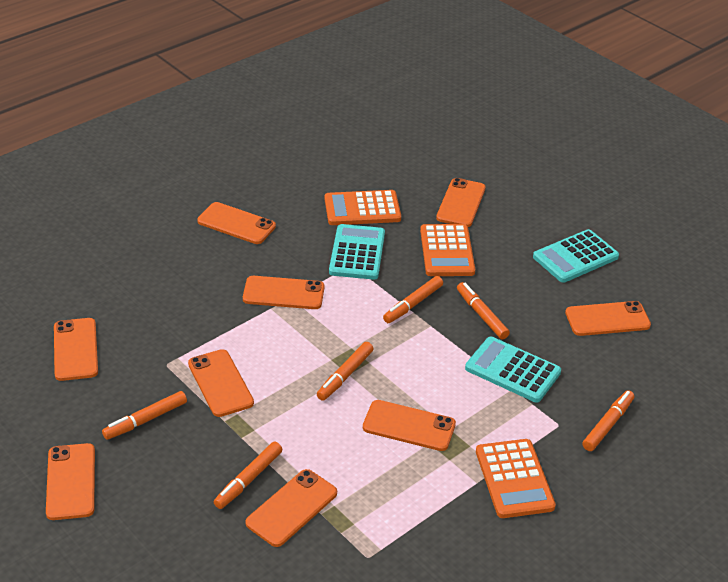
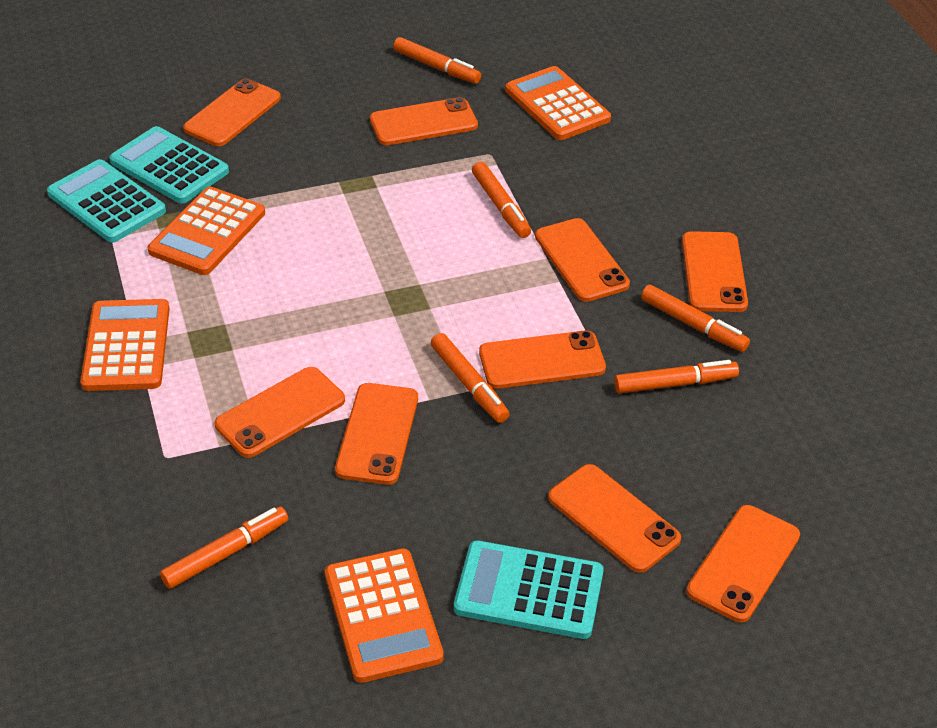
orange calculator: [324,190,401,225] [420,224,475,276] [476,439,556,518] = 3 -> [80,299,170,391] [148,187,265,275] [325,548,444,683] [505,66,611,140] = 4

